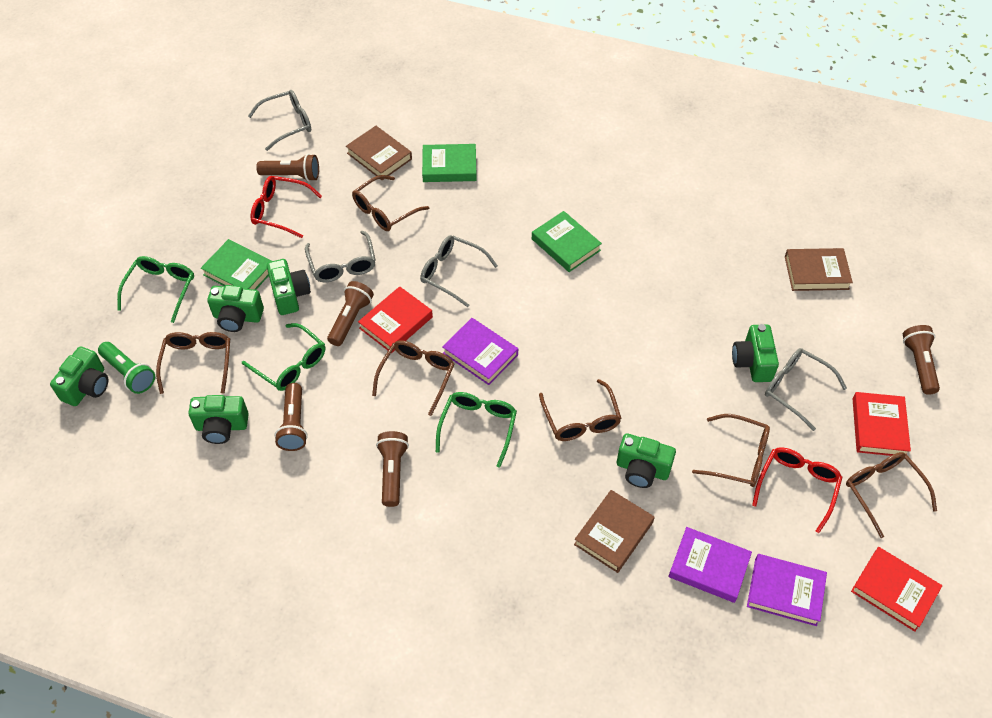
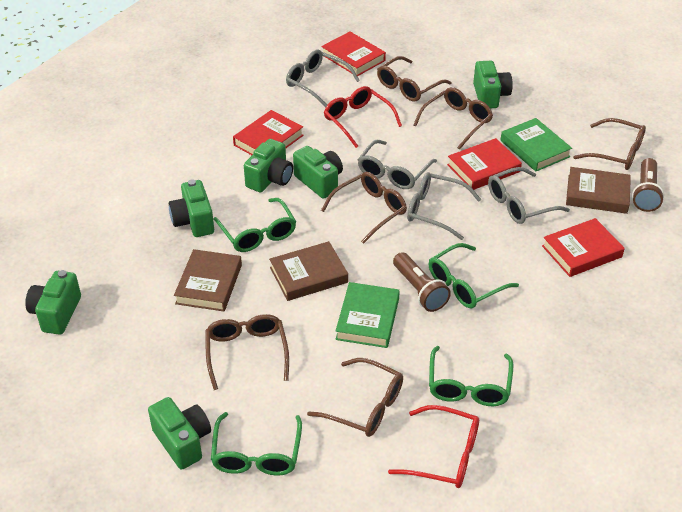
brown flashlight: [256,154,319,182] [274,383,308,451] [327,281,374,346] [376,431,409,507] [903,325,940,395] = 5 -> [393,252,451,312] [632,158,664,212] = 2
green book: [201,239,272,290] [422,144,477,182] [532,211,602,272] = 3 -> [336,282,400,348] [501,118,572,172] = 2
green flashlight: [98,342,155,394] = 1 -> none = 0
green glasses: [117,256,194,323] [242,323,325,391] [436,392,517,467] = 3 -> [211,412,302,475] [213,198,296,252] [429,243,519,308] [429,346,513,406] = 4
purple book: [442,318,518,385] [668,527,752,603] [747,554,827,626] = 3 -> none = 0
red book: [358,286,433,353] [851,547,942,632] [853,392,911,456] = 3 -> [233,110,304,155] [321,32,386,76] [447,138,522,190] [542,218,625,277] = 4

